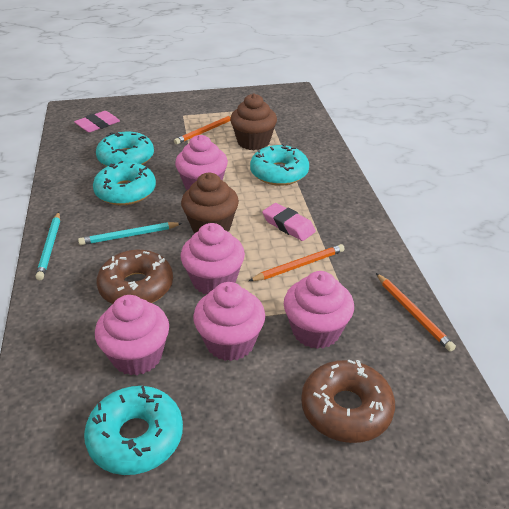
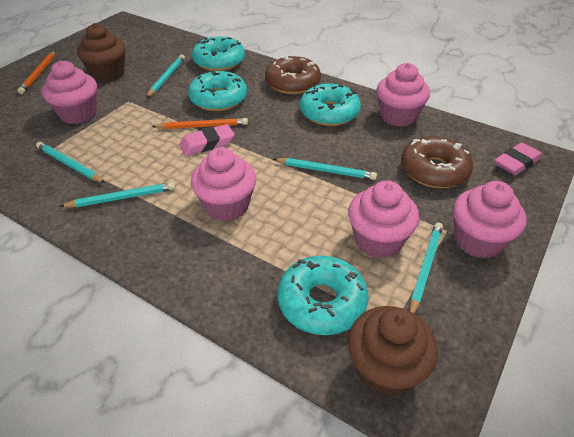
orange pencil: [174,116,231,144] [249,244,345,281] [376,273,456,352] = 3 -> [18,51,56,94] [151,118,248,129] = 2
turquoise pencil: [35,212,60,280] [78,222,182,245] = 2 -> [36,142,105,183] [59,182,175,207] [146,55,185,98] [273,158,377,180] [410,223,443,313] = 5

